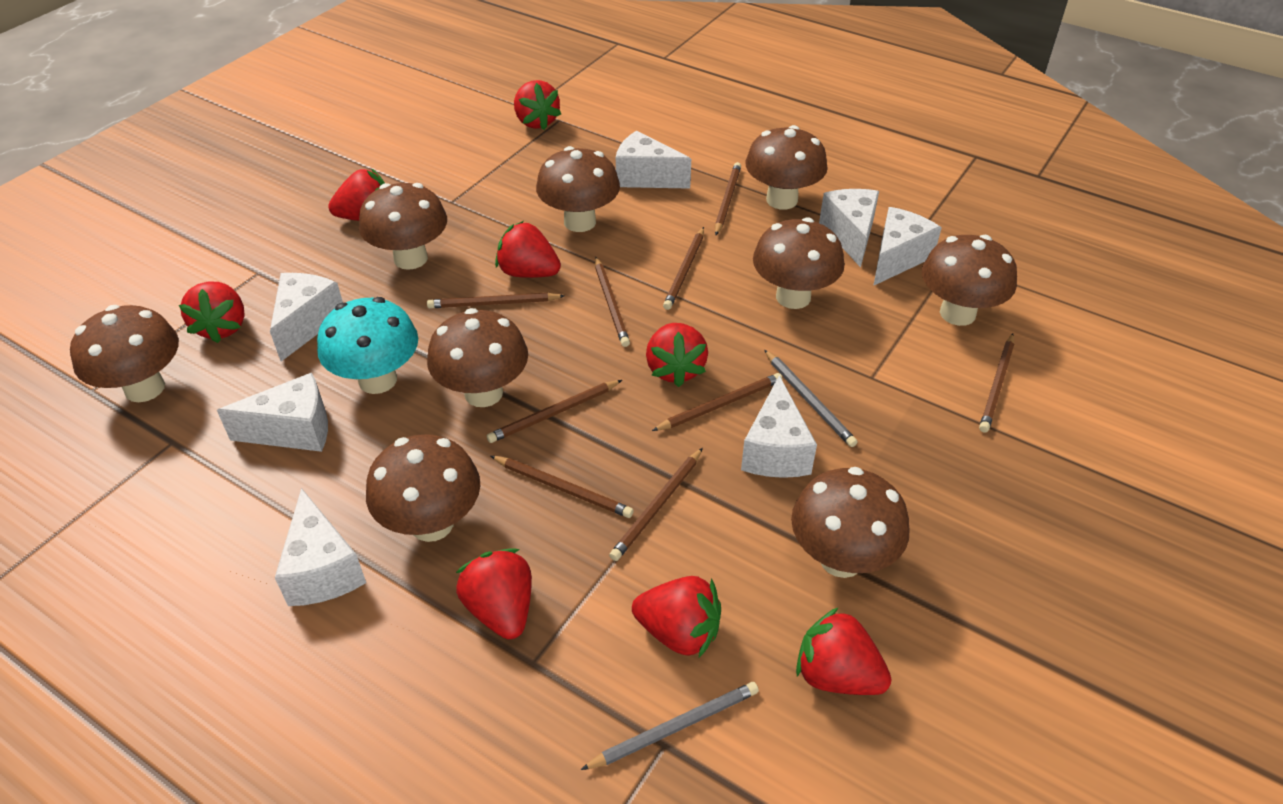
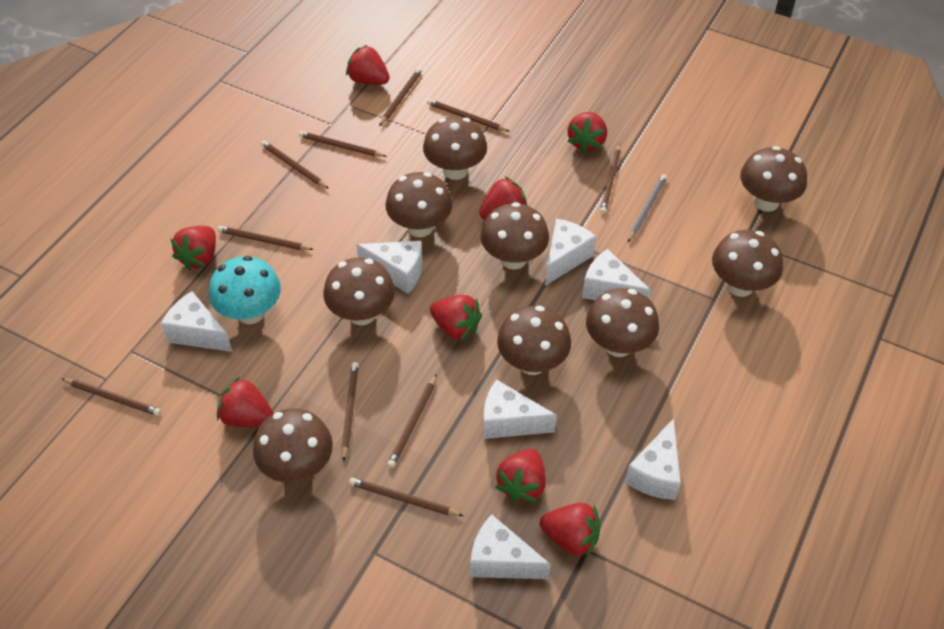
brown pencil: [427,293,564,308] [487,380,622,443] [491,456,634,518] [595,257,630,347] [609,448,703,561] [652,373,783,431] [663,227,704,310] [715,162,741,235] [979,333,1014,432] = 9 -> [62,378,161,416] [217,226,314,250] [261,140,329,189] [299,131,387,157] [341,362,359,462] [349,477,463,516] [379,67,423,126] [387,374,437,468] [427,99,510,132] [600,144,621,214] = 10
grey pencil: [581,682,759,770] [764,349,858,447] = 2 -> [628,174,667,242] = 1

